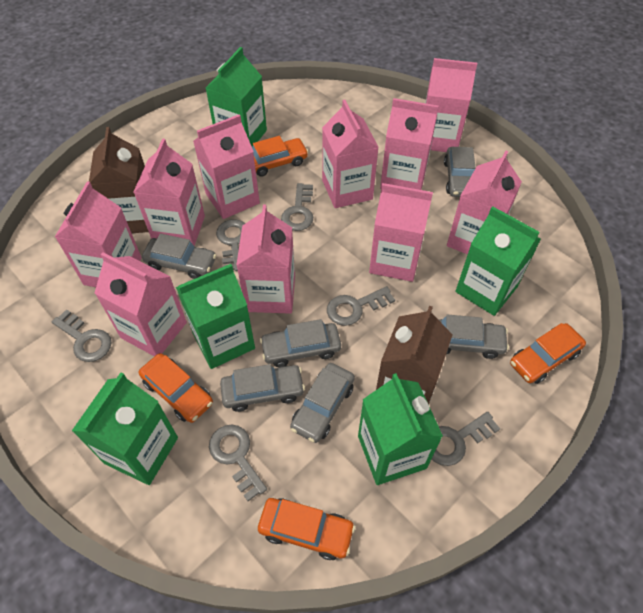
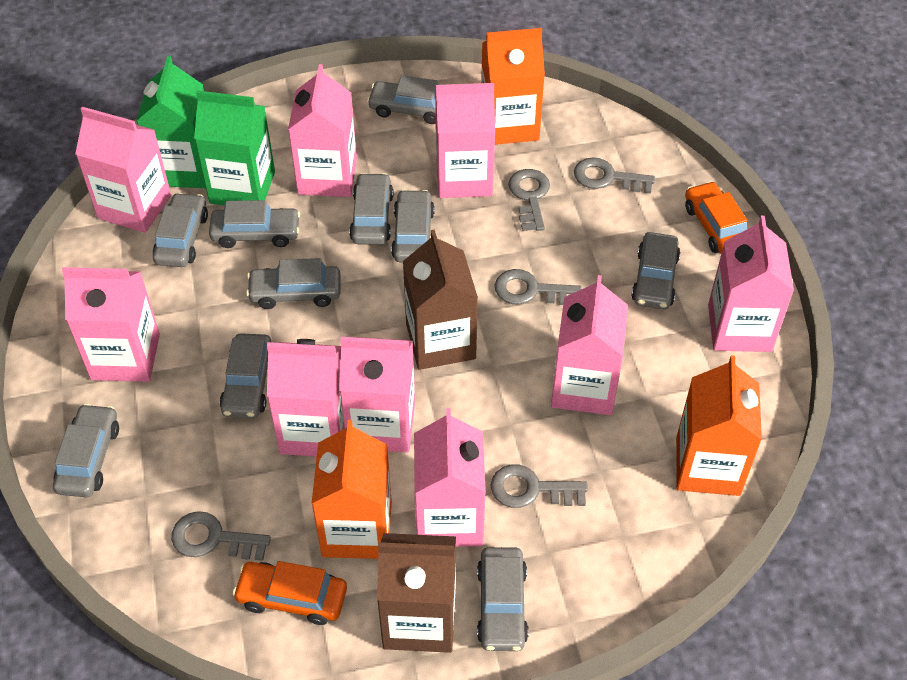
green carton: [72,372,178,485] [176,264,255,369] [206,47,267,147] [358,373,443,485] [455,206,541,316] = 5 -> [136,56,206,188] [194,90,275,205] = 2
grey car: [142,233,216,279] [220,364,305,412] [260,319,341,367] [290,363,355,443] [439,314,509,359] [444,147,476,197] = 6 -> [53,404,119,497] [152,193,208,267] [209,200,300,248] [220,333,271,418] [246,258,340,309] [349,173,394,245] [367,75,438,124] [391,189,435,262] [477,547,529,651] [631,232,680,310] = 10
grey key: [52,309,112,362] [209,425,267,501] [216,219,245,271] [281,183,313,231] [327,286,395,326] [432,412,500,466] = 6 -> [171,511,271,561] [490,464,588,508] [494,269,581,305] [508,169,550,231] [574,158,655,193] = 5
orange car: [139,353,213,423] [252,136,309,177] [258,498,355,560] [510,323,586,384] = 4 -> [233,561,347,625] [685,181,747,254] = 2
orange carton: none = 0 -> [311,420,392,559] [481,28,545,145] [676,355,762,496] = 3
pink carton: [55,181,142,287] [95,253,187,357] [134,138,205,246] [193,114,260,219] [236,205,295,314] [322,100,379,208] [369,183,433,282] [380,98,439,190] [425,58,477,152] [447,151,522,254] = 10 -> [62,267,160,382] [75,107,171,233] [267,339,345,457] [288,64,357,197] [339,337,415,453] [414,408,486,547] [435,83,495,198] [551,275,628,415] [708,216,794,352] = 9

